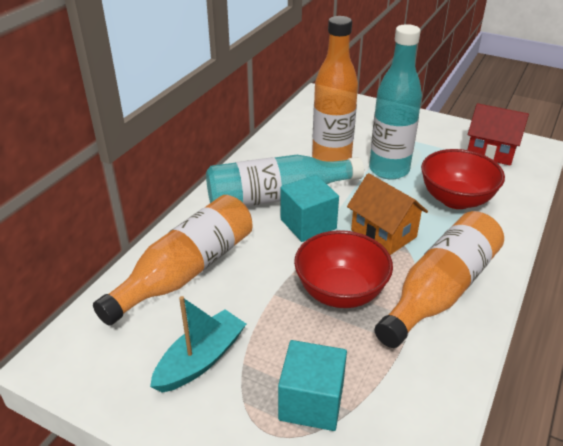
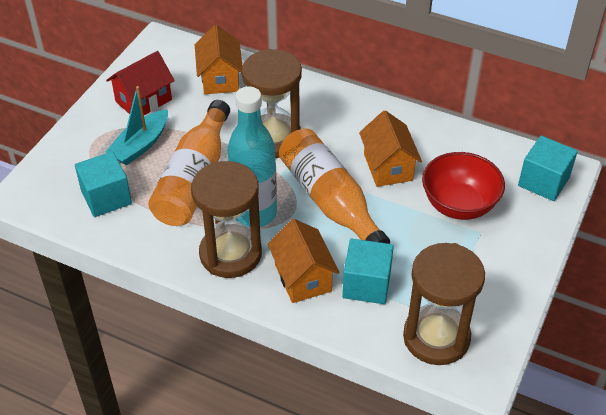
brown hourglass: none = 0 -> [191,161,262,278] [242,49,302,158] [403,243,485,365] = 3
orange bottle: [93,195,253,326] [312,16,358,162] [374,211,504,348] = 3 -> [148,100,230,226] [279,129,390,244] = 2
orange house: [347,173,428,255] = 1 -> [195,25,242,94] [268,219,340,303] [359,110,422,187] = 3
red bowl: [294,230,393,308] [421,149,505,209] = 2 -> [422,152,505,220] = 1
turquoise bottle: [206,155,364,206] [369,24,422,180] = 2 -> [227,86,277,227] = 1
turquoise cube: [278,340,347,431] [281,175,339,242] = 2 -> [75,151,132,217] [342,239,394,304] [518,136,578,201] = 3

